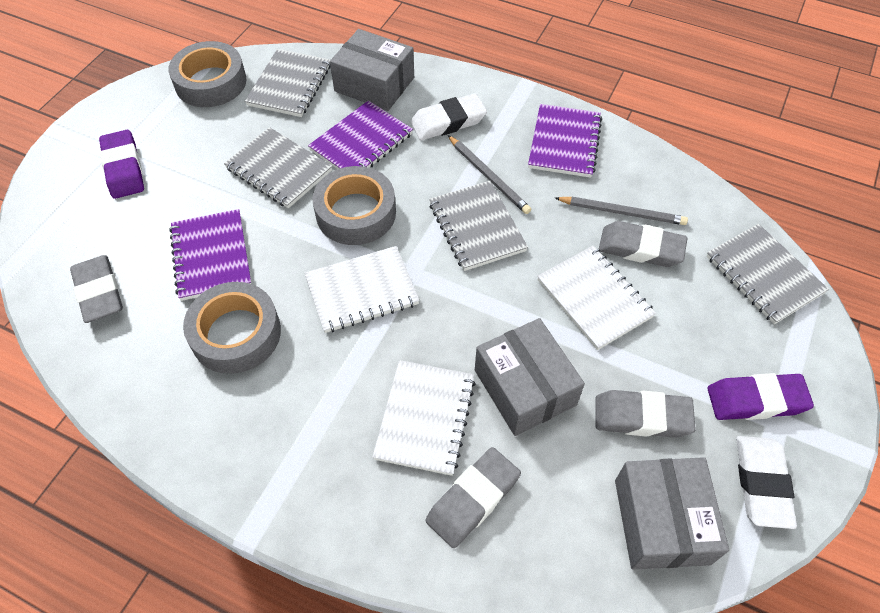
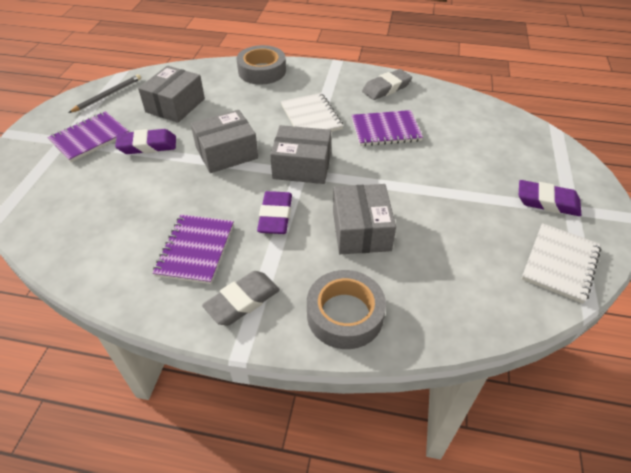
grey box: [330,29,414,111] [475,318,585,436] [615,457,729,570] = 3 -> [138,66,205,123] [191,110,258,173] [270,125,331,184] [333,184,396,254] = 4
grey eraser: [70,255,123,323] [425,447,521,548] [595,390,696,438] [599,221,688,267] = 4 -> [202,271,280,325] [362,69,412,100] = 2
grey notebook: [224,127,332,208] [245,49,331,117] [429,181,528,271] [706,224,829,324] = 4 -> none = 0
grey pencil: [448,135,531,214] [555,197,688,225] = 2 -> [68,74,141,113] = 1
grey tape: [169,41,246,107] [183,282,281,374] [312,166,396,245] = 3 -> [237,45,286,85] [307,270,386,349] = 2
purple eraser: [99,130,144,199] [708,373,814,420] = 2 -> [115,129,176,154] [257,191,292,234] [519,180,581,216] = 3
white eraser: [410,94,487,140] [736,436,797,529] = 2 -> none = 0
white notebook: [304,246,420,333] [372,360,476,476] [537,246,656,350] = 3 -> [281,93,343,132] [521,223,601,304] = 2

